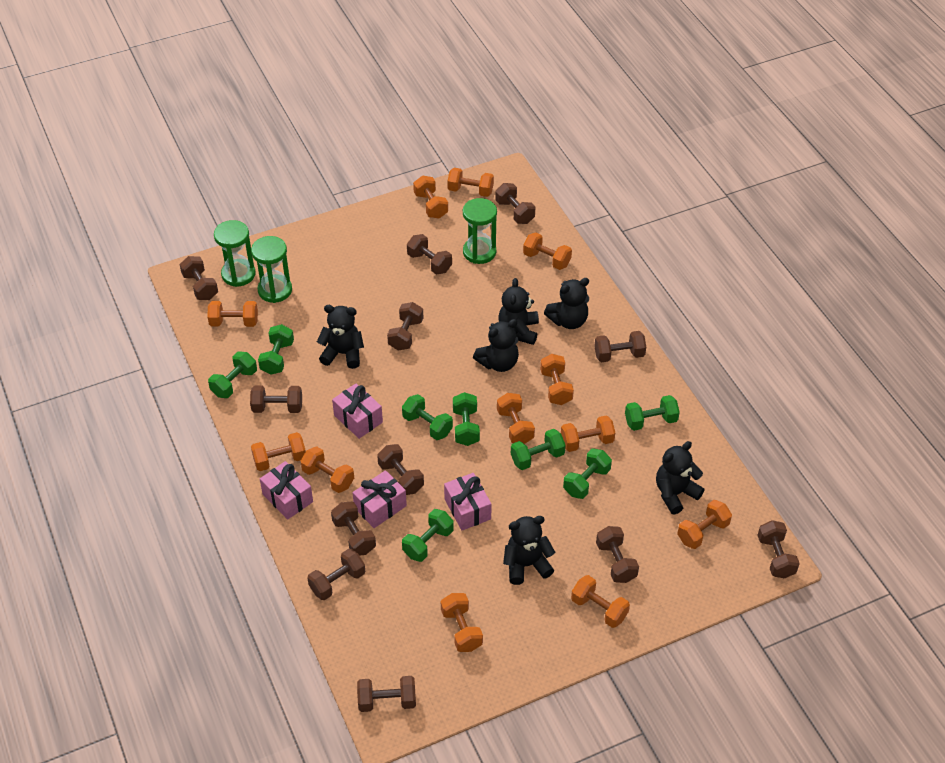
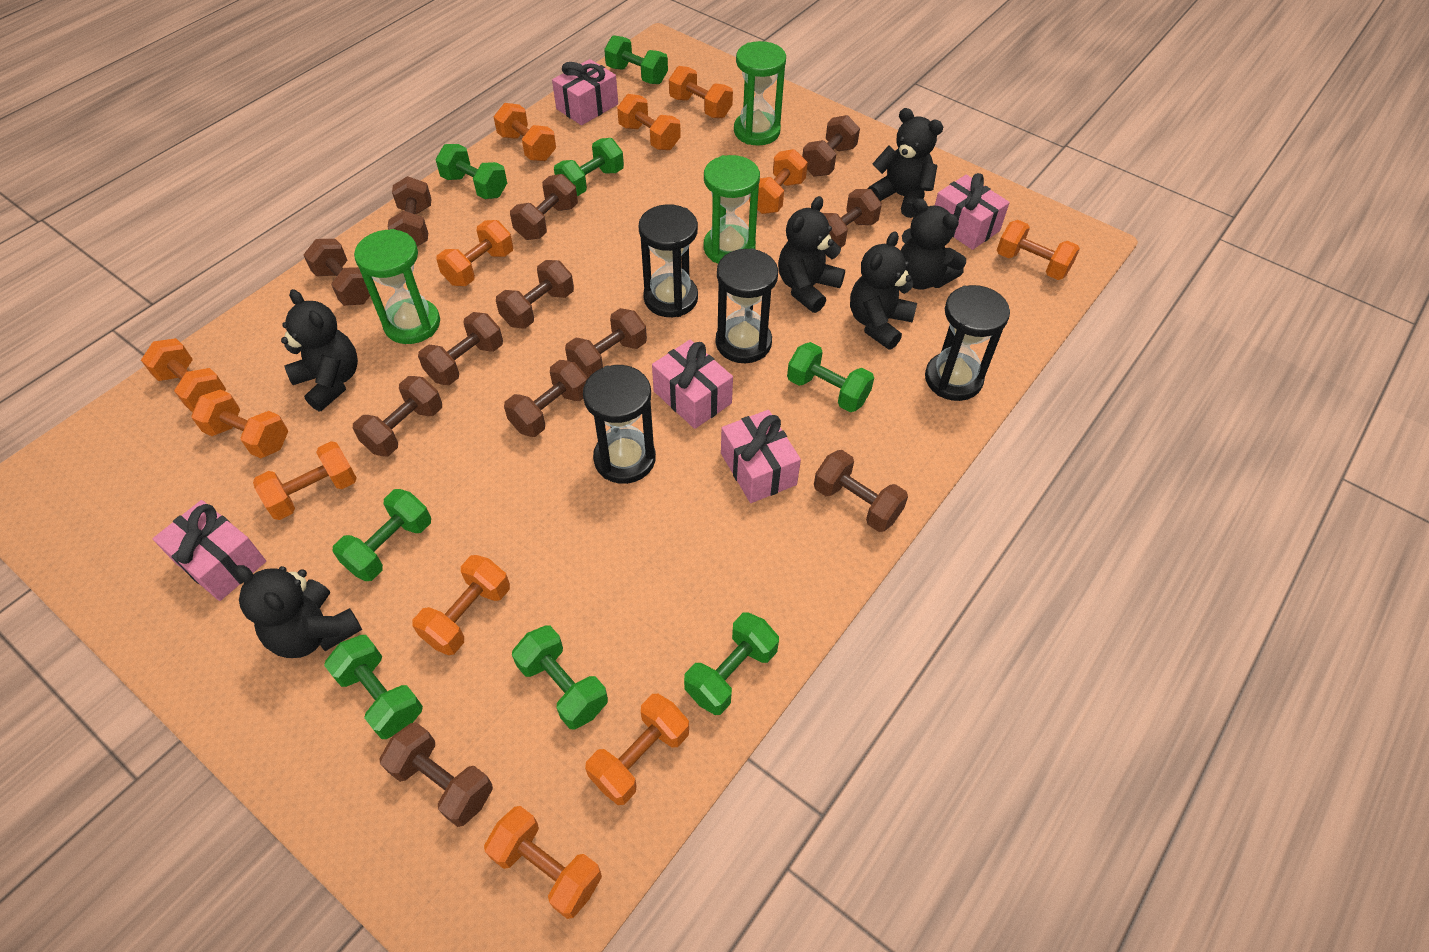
black hourglass: none = 0 -> [583,365,656,484] [638,204,698,317] [716,248,778,363] [925,285,1010,401] = 4
pink gift: [260,461,313,520] [332,383,383,439] [352,470,407,528] [444,473,492,530] = 4 -> [153,500,266,601] [552,59,618,125] [652,340,733,429] [721,410,801,503] [935,173,1010,250] = 5

